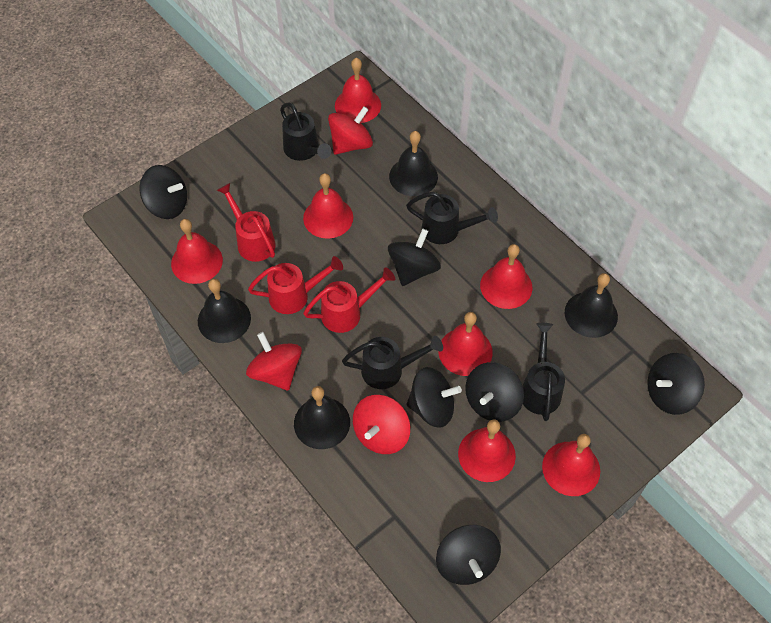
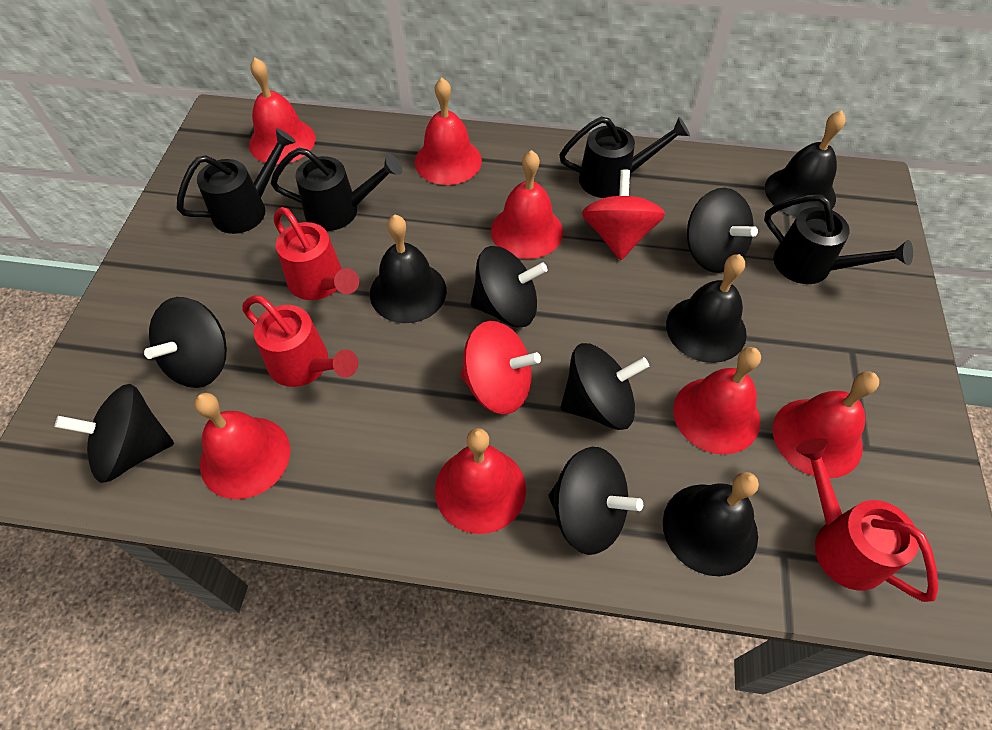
red spinning top: [246,332,302,391] [328,106,373,155] [353,395,410,454] = 3 -> [461,321,541,414] [582,170,665,260] = 2

